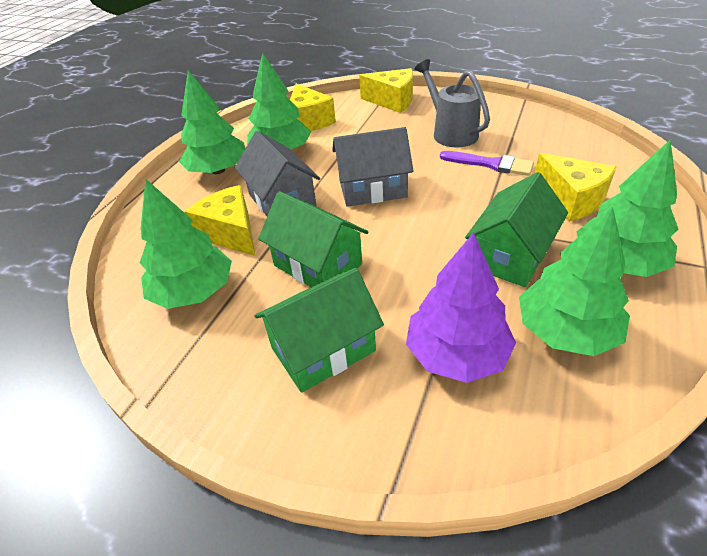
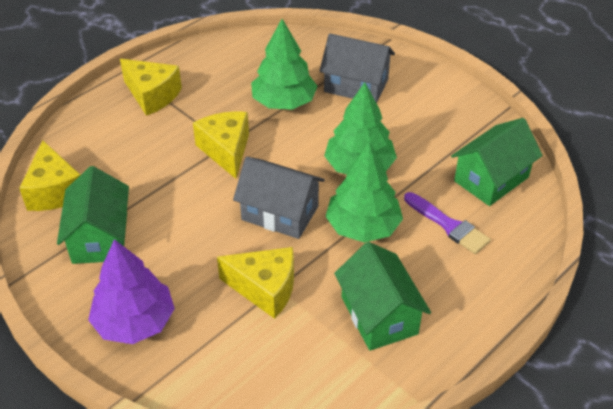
green tree: [140,179,232,309] [179,70,245,174] [247,52,311,150] [519,207,630,356] [577,139,678,277] = 5 -> [251,19,317,110] [324,82,397,175] [325,142,403,243] = 3
grey watering can: [415,59,490,148] = 1 -> none = 0

